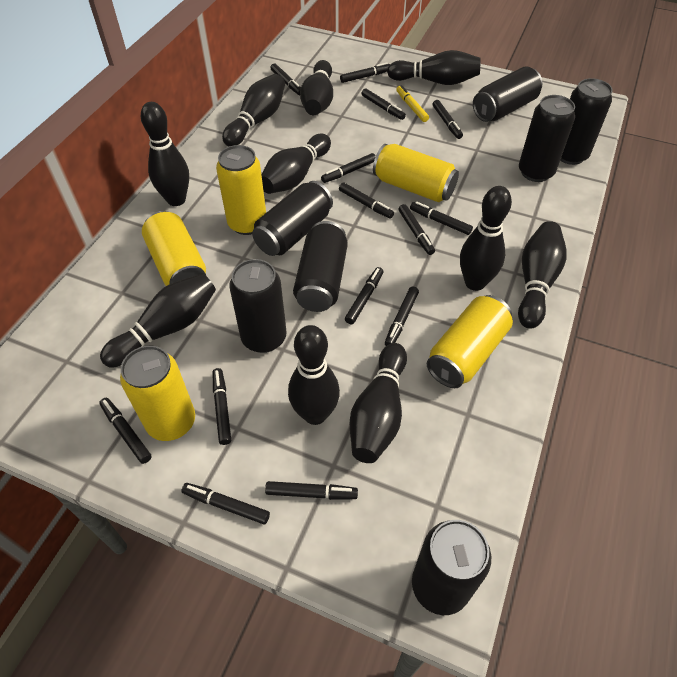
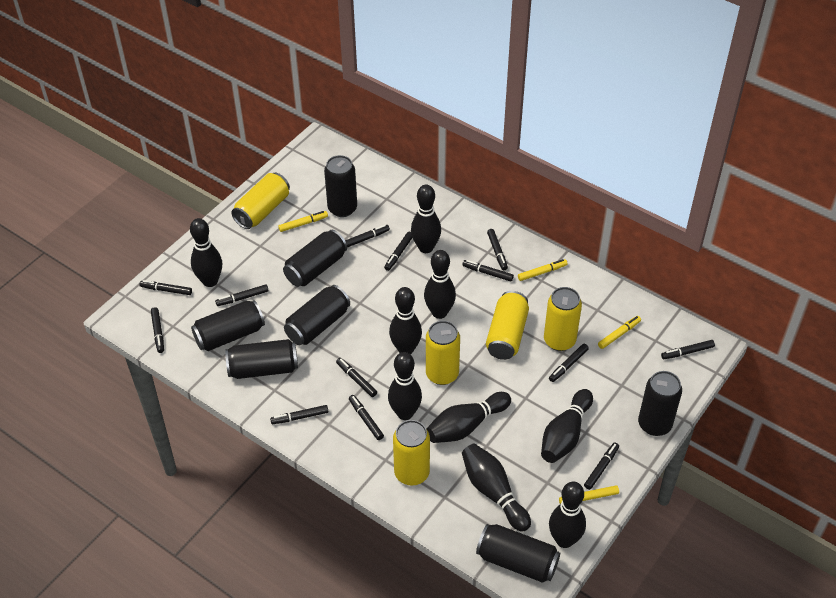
black bowling pin: [100,273,216,368] [141,102,189,206] [222,74,285,146] [261,133,331,194] [288,325,340,425] [300,60,333,115] [350,343,407,463] [387,50,480,85] [460,186,512,291] [518,221,567,329] = 10 -> [190,218,222,287] [388,352,422,420] [389,287,422,355] [411,185,441,253] [424,250,456,319] [427,392,511,443] [462,443,531,532] [541,389,593,463] [549,482,586,548] = 9
black marker: [99,398,152,464] [181,483,270,524] [213,368,231,445] [265,481,358,500] [270,63,301,95] [321,153,376,183] [339,183,394,218] [340,62,390,83] [345,267,383,324] [361,88,406,120] [385,287,419,346] [398,204,435,255] [410,201,473,235] [433,100,463,139] = 14 -> [139,280,192,295] [151,307,164,353] [215,284,269,306] [270,405,328,424] [336,358,377,397] [345,225,390,247] [349,395,384,440] [384,232,412,271] [462,260,514,282] [487,229,508,270] [549,344,589,382] [584,442,619,490] [661,340,715,359] = 13
yellow marker: [396,85,429,122] = 1 -> [278,211,328,232] [518,259,568,281] [559,485,619,504] [598,316,641,349] = 4

